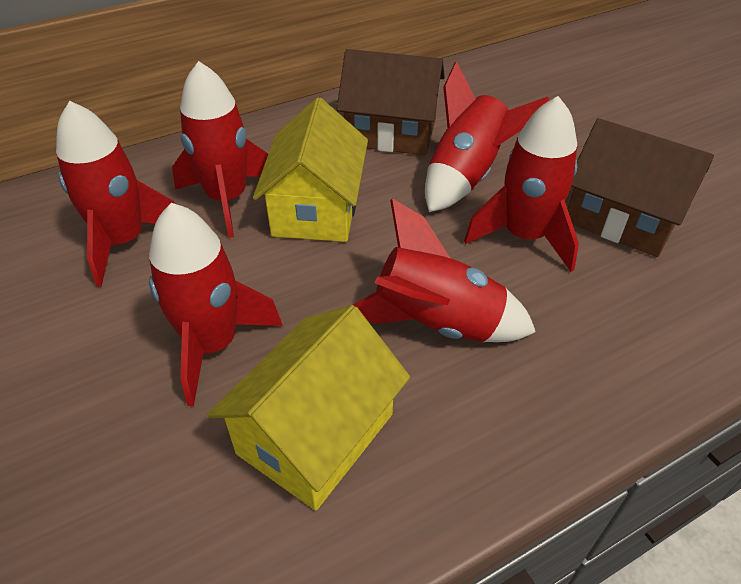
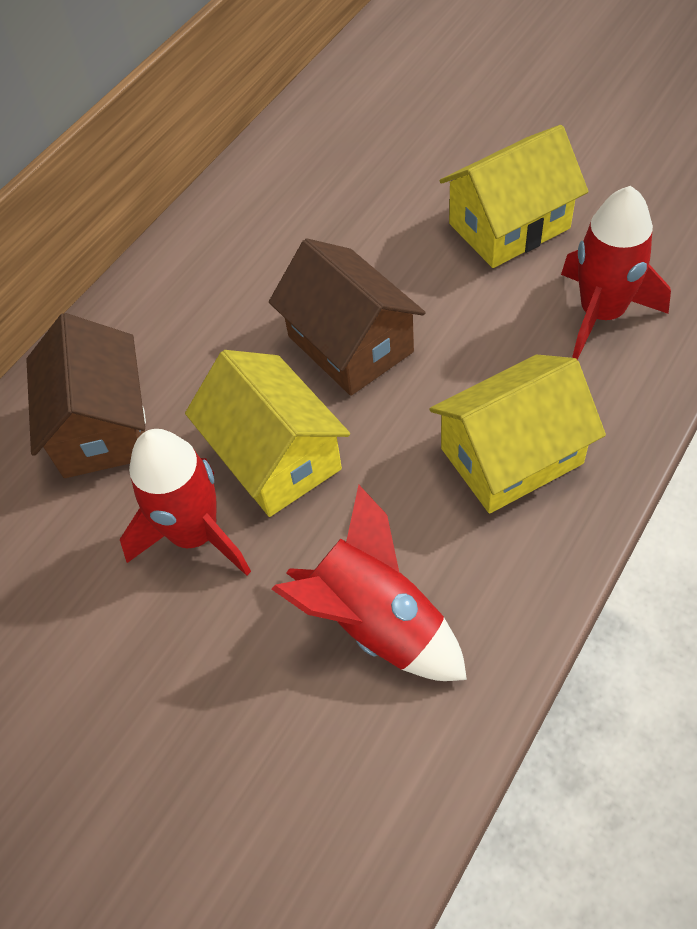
red rocket: [56,101,175,287] [149,203,283,406] [172,61,268,238] [353,199,536,342] [425,61,549,212] [464,96,579,272] = 6 -> [120,429,251,576] [272,485,467,681] [561,186,671,360] = 3
yellow house: [207,305,410,511] [253,97,368,242] = 2 -> [185,350,350,517] [430,355,606,514] [439,125,588,268] = 3

